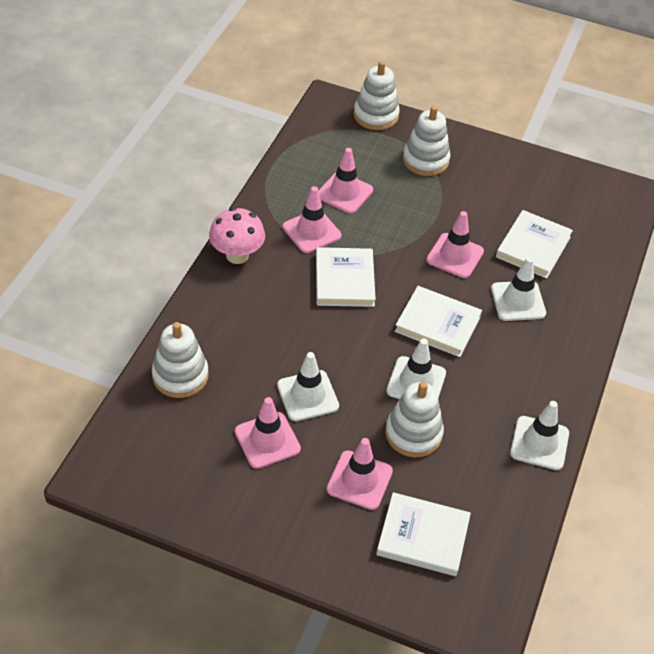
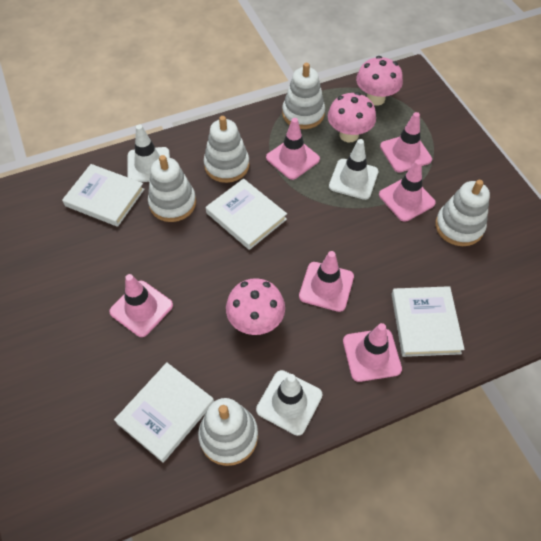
pink mushroom: [209,207,265,264] = 1 -> [226,278,285,335] [328,92,376,142] [356,56,403,106] = 3
pink traffic cone: [235,397,301,469] [283,186,342,253] [318,148,373,214] [327,438,393,510] [426,211,484,278] = 5 -> [109,274,173,337] [266,118,320,180] [299,251,354,312] [343,323,402,382] [379,159,436,222] [380,112,432,173] = 6
white stacking toy: [152,322,209,398] [354,61,400,130] [385,382,444,457] [403,106,451,176] = 4 -> [148,155,196,222] [198,398,258,466] [204,116,250,183] [282,63,325,129] [435,180,490,246] = 5
white traffic cone: [277,352,339,421] [386,338,446,399] [491,257,546,321] [510,401,569,470] = 4 -> [128,125,170,182] [256,370,322,436] [329,139,379,200] = 3

